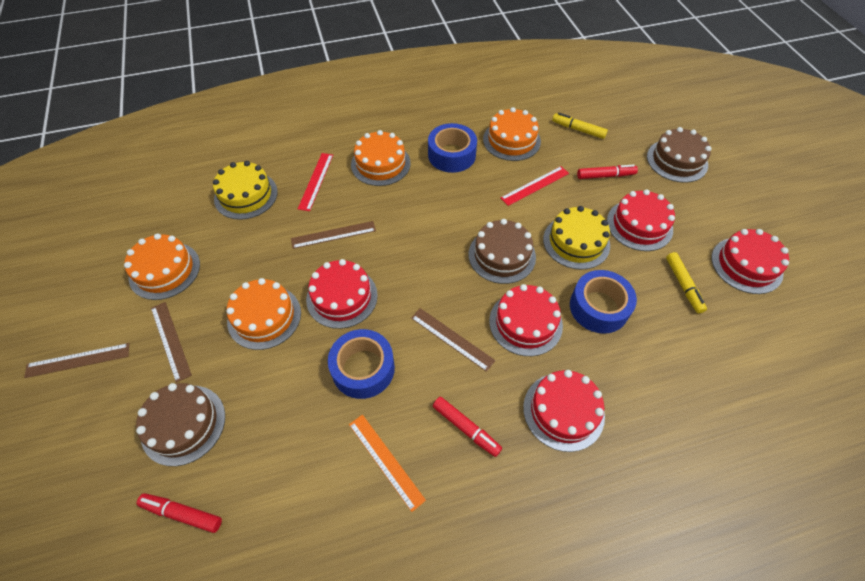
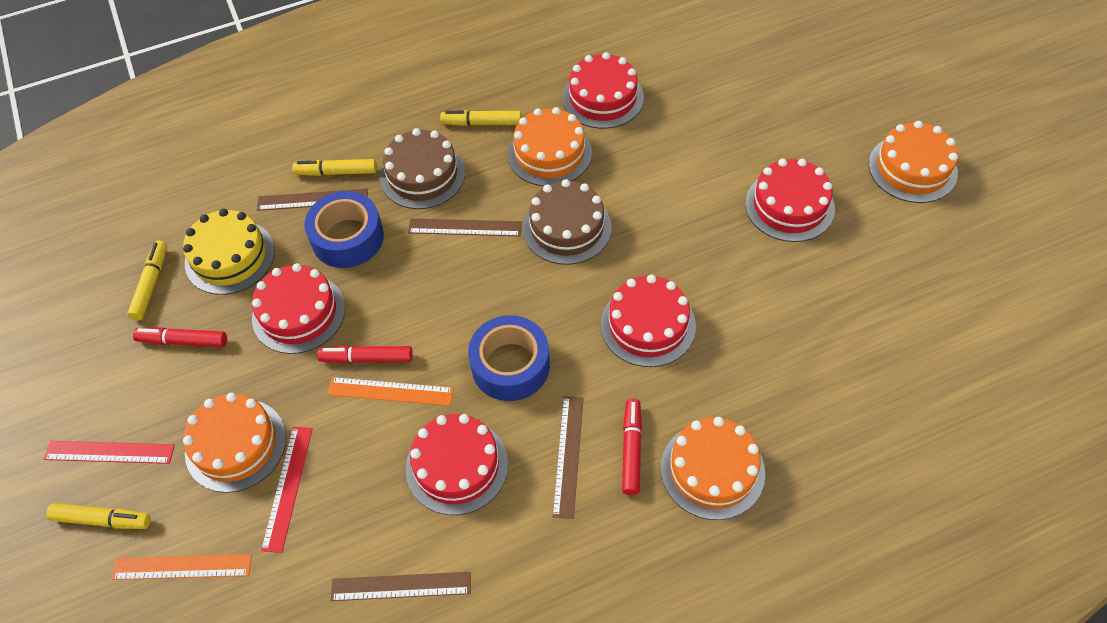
blue tape: [328,329,395,399] [428,123,477,173] [570,270,637,334] = 3 -> [304,191,384,268] [468,315,550,401] = 2
brown cake: [136,383,225,466] [468,219,536,284] [647,127,711,183] = 3 -> [380,128,465,209] [523,179,612,265] = 2
orange ruler: [349,415,426,512] = 1 -> [112,554,252,580] [328,377,454,406] = 2
yellow cake: [213,161,278,220] [543,206,610,270] = 2 -> [183,208,275,295] = 1
yellow marker: [552,113,608,139] [666,252,707,313] = 2 -> [46,503,151,529] [127,240,167,320] [292,159,377,176] [440,110,521,126] = 4

